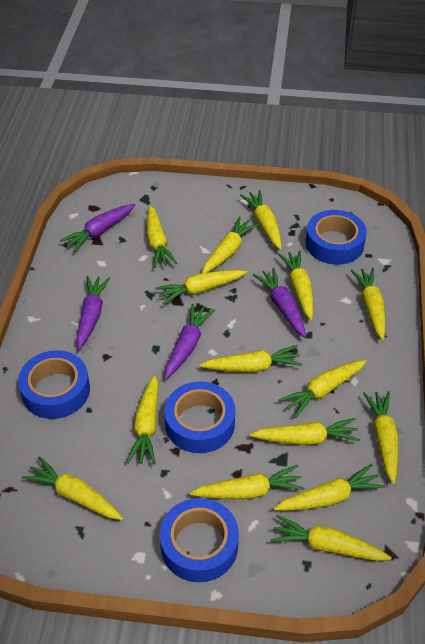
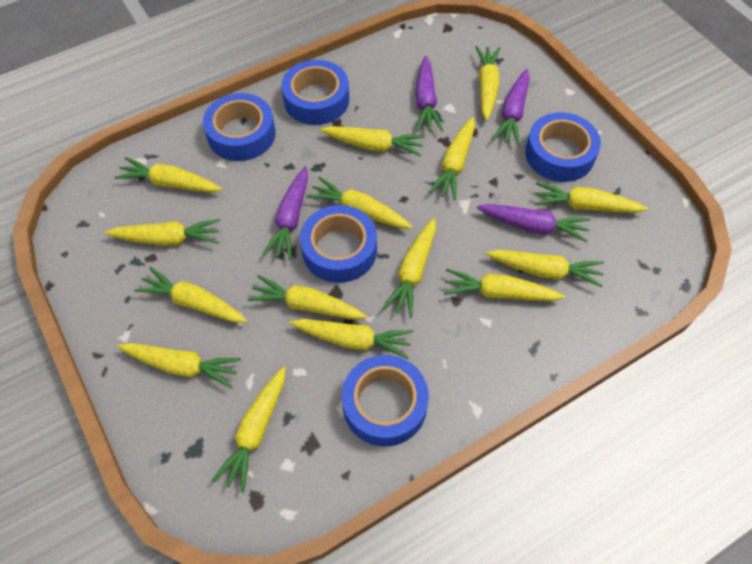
blue tape: [18,350,90,419] [160,498,239,582] [164,382,235,453] [306,210,367,265] = 4 -> [203,93,276,161] [281,60,349,125] [300,205,377,283] [342,355,429,446] [525,112,601,182] = 5

